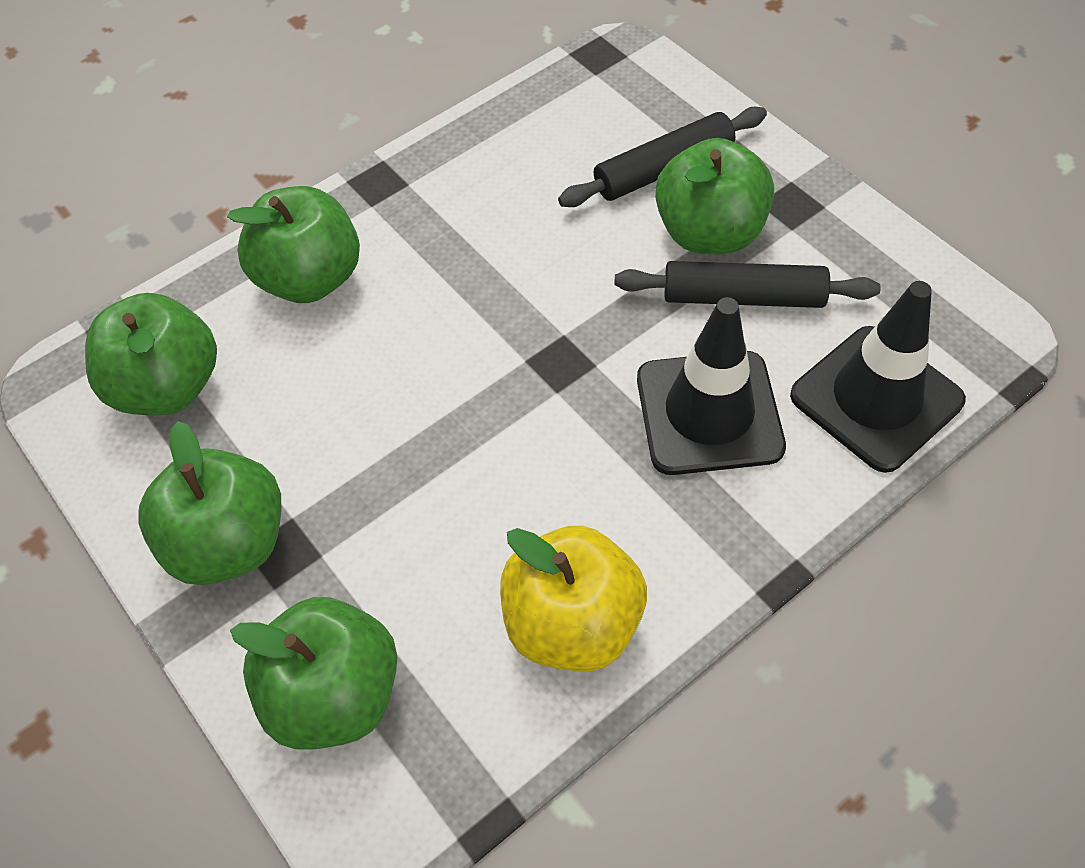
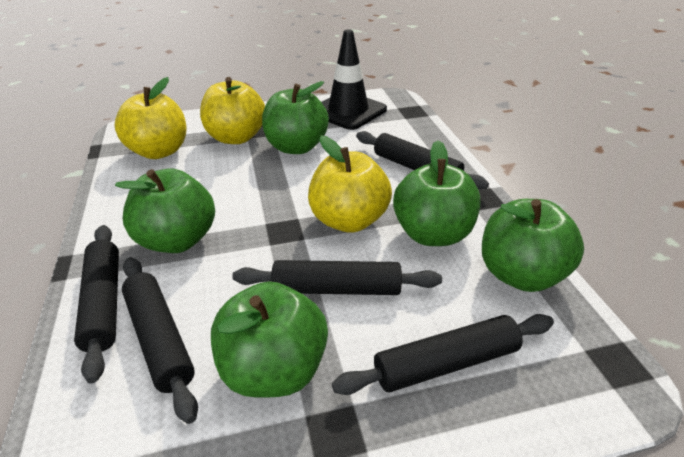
black rolling pin: [558,107,767,207] [614,261,881,308] = 2 -> [74,225,119,383] [122,257,198,424] [233,260,442,295] [332,314,554,395] [356,131,489,190] = 5
black traffic cone: [637,297,786,475] [790,281,966,473] = 2 -> [321,29,387,130] = 1
yellow apple: [500,526,647,671] = 1 -> [114,77,186,159] [200,77,265,144] [308,136,392,233] = 3

